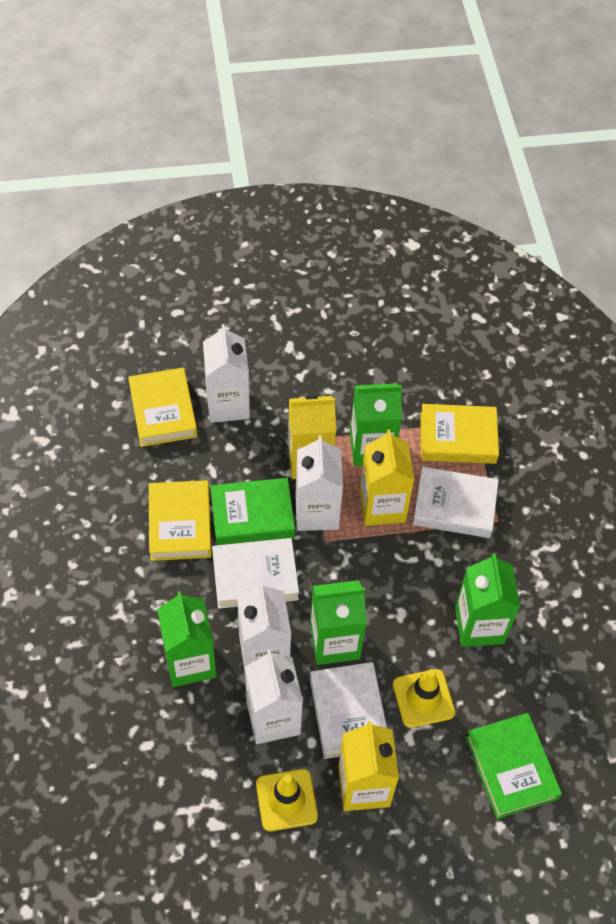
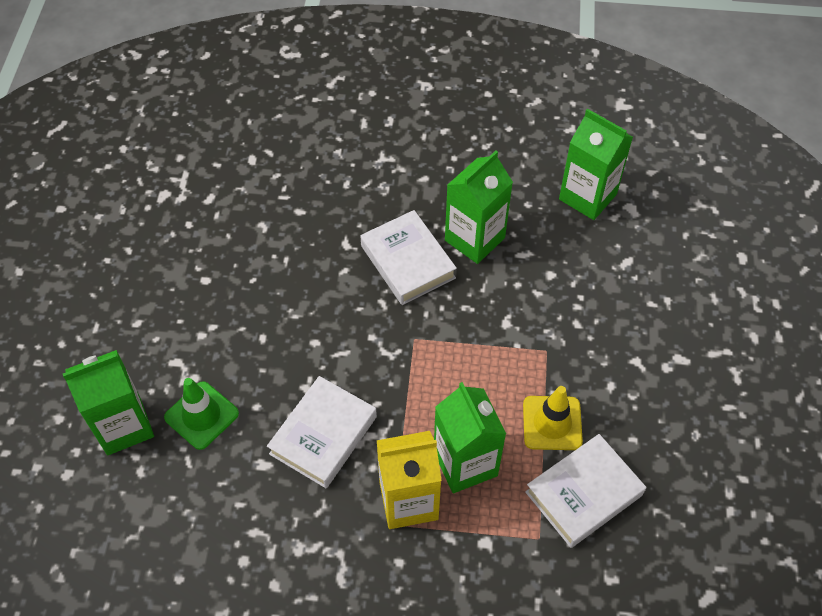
green book: [210,478,295,545] [465,713,562,819] = 2 -> none = 0
green traffic cone: none = 0 -> [164,378,239,450] = 1
white carton: [203,324,250,423] [237,582,291,670] [245,650,303,744] [295,435,343,531] = 4 -> none = 0
yellow book: [128,368,197,447] [149,480,212,561] [420,404,499,464] = 3 -> none = 0
yellow carton: [288,394,336,479] [338,721,399,811] [359,429,414,526] = 3 -> [376,431,442,529] = 1
yellow traffic cone: [256,769,318,831] [393,669,455,728] = 2 -> [523,386,583,450] = 1

